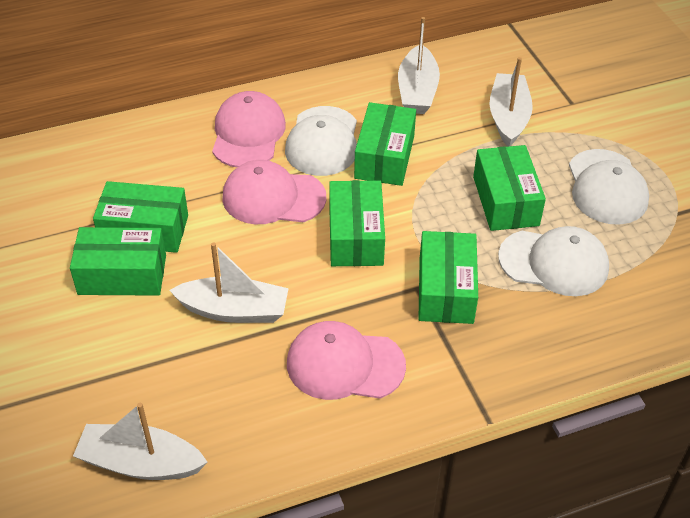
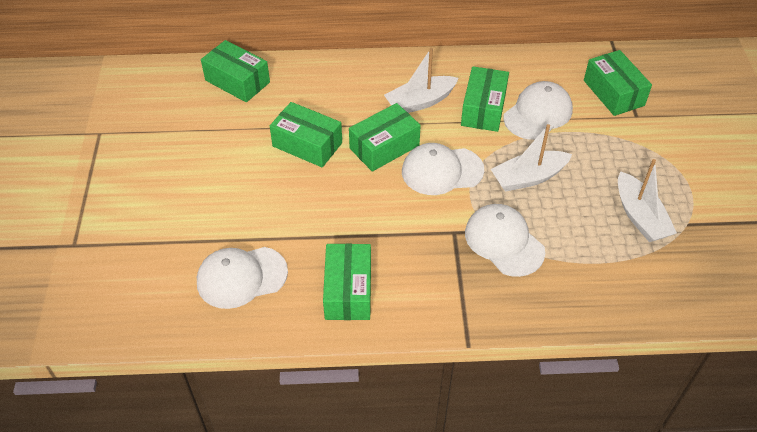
pink cap: [212,91,286,168] [222,160,326,224] [287,321,406,400] = 3 -> none = 0
white boat: [73,403,208,480] [169,242,289,323] [398,17,440,114] [489,57,533,147] = 4 -> [384,48,459,113] [491,124,572,192] [618,159,677,242] = 3
white cap: [285,106,357,176] [498,226,609,296] [569,149,649,225] = 3 -> [197,247,288,309] [402,143,484,195] [465,204,545,277] [503,81,573,140] = 4

